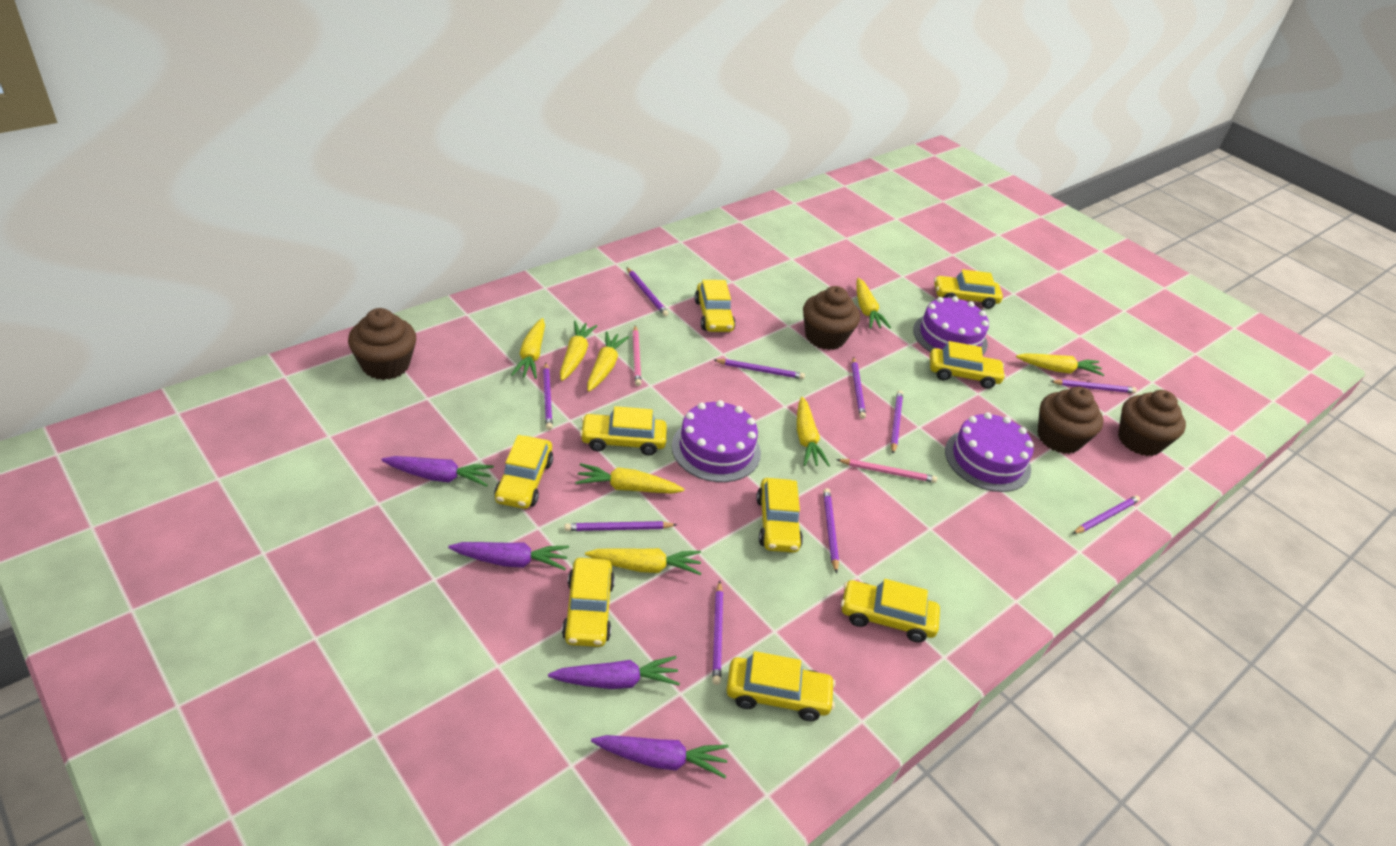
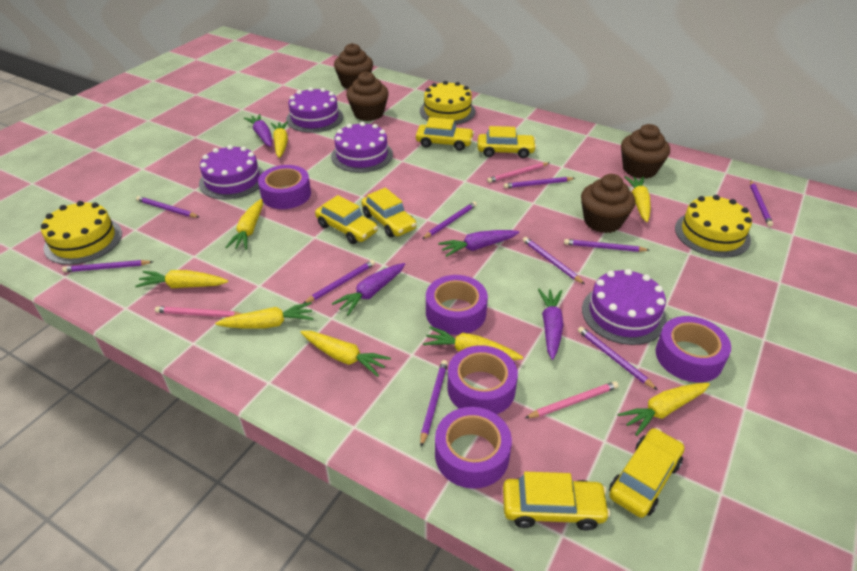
pink pencil: [633,325,641,386] [836,459,937,483] = 2 -> [155,306,243,317] [487,162,549,183] [525,381,619,418] = 3
purple cake: [672,400,761,482] [913,296,989,355] [945,412,1034,492] = 3 -> [199,145,264,199] [286,87,343,133] [331,122,393,173] [582,269,667,345] = 4
purple tape: none = 0 -> [258,165,311,209] [426,275,488,335] [435,407,512,489] [447,345,518,414] [656,316,731,382] = 5
yellow cake: none = 0 -> [41,201,122,265] [420,81,476,125] [675,195,752,257] = 3
yellow car: [494,435,553,509] [562,558,615,647] [580,406,667,455] [695,280,736,332] [726,651,836,721] [756,478,803,553] [841,579,940,642] [930,341,1006,389] [934,269,1003,309] = 9 -> [315,195,378,244] [361,188,417,237] [416,117,474,151] [478,126,537,158] [503,472,610,531] [609,428,685,518] = 6

